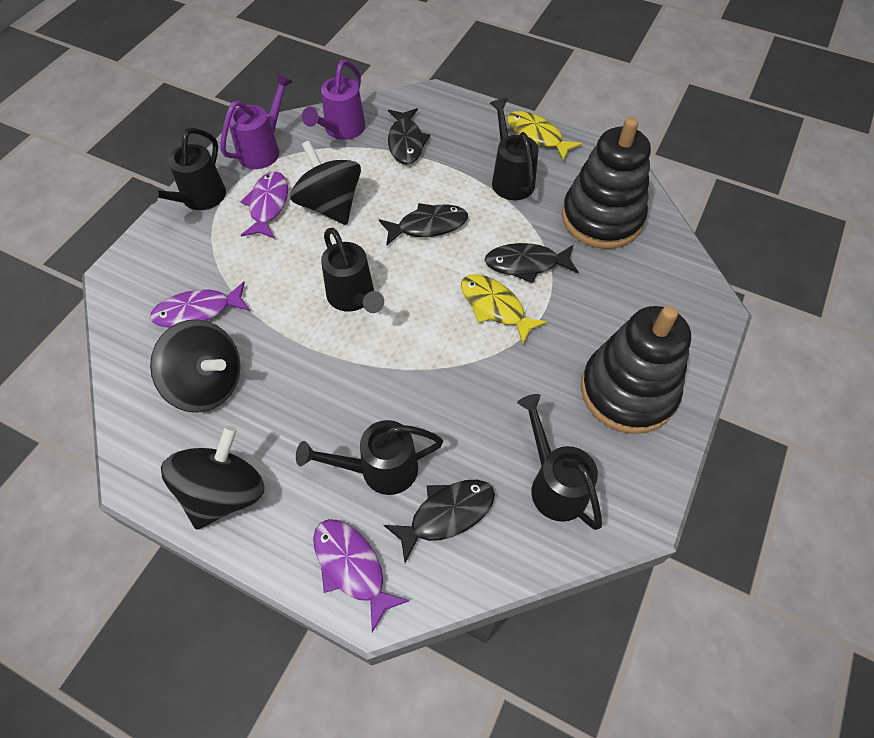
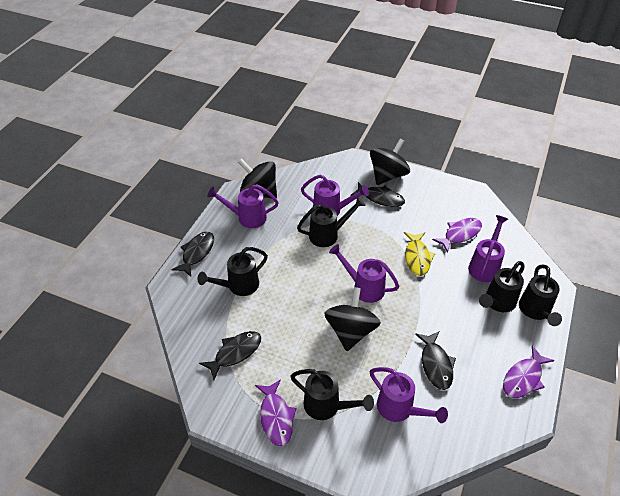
black stacking toy: [562,117,651,249] [581,306,691,434] = 2 -> none = 0
purple watering can: [220,73,293,169] [302,60,365,140] = 2 -> [207,184,279,228] [301,174,369,216] [329,244,399,303] [370,367,448,423] [468,215,508,282] = 5
yellow fish: [461,274,548,344] [507,111,582,161] = 2 -> [404,232,435,276] = 1

